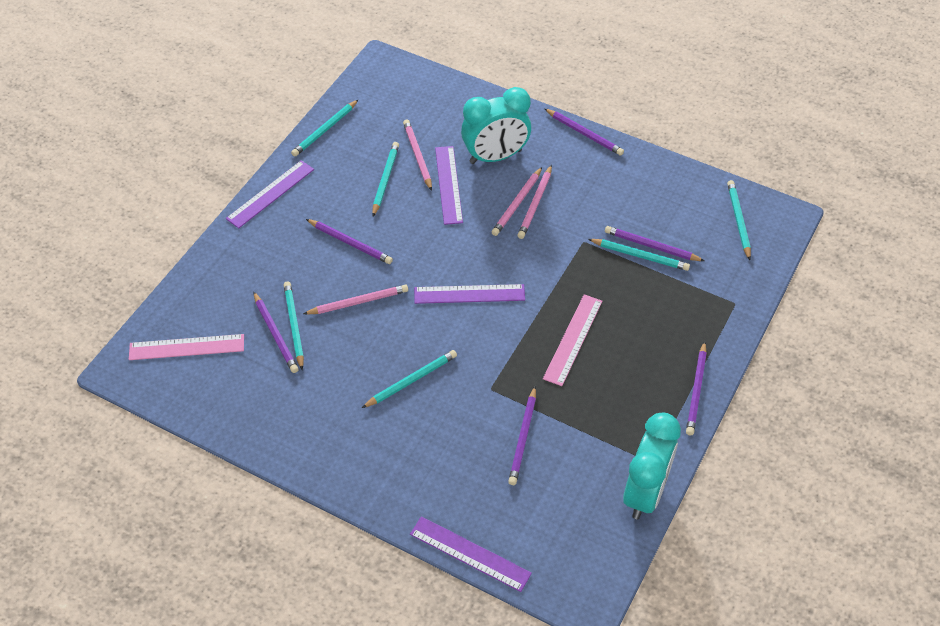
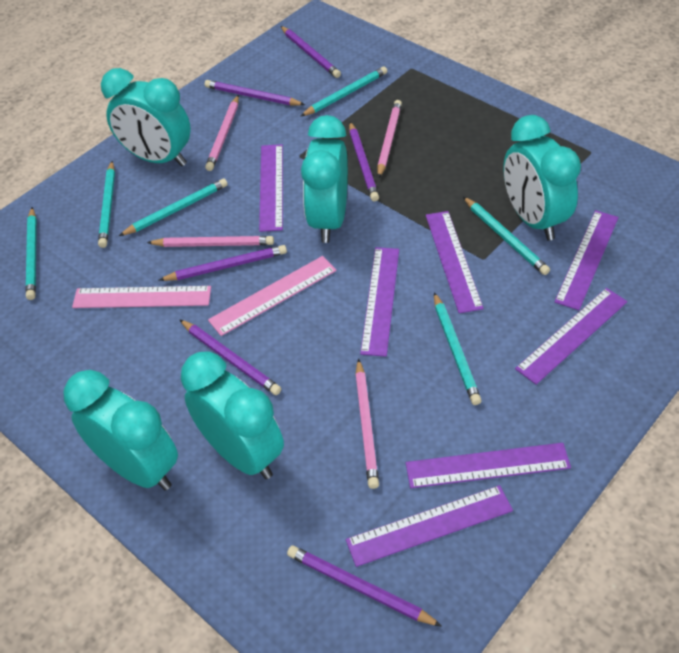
purple ruler: [226,160,314,228] [410,516,532,592] [414,284,525,304] [435,146,463,225] = 4 -> [259,144,283,232] [346,485,513,567] [360,247,399,357] [406,443,571,488] [426,211,484,313] [515,288,627,385] [554,210,619,310] = 7
turquoise clock: [461,87,531,164] [623,413,681,519] = 2 -> [64,370,178,490] [101,68,191,166] [181,352,284,479] [301,115,348,243] [503,115,581,241] = 5

